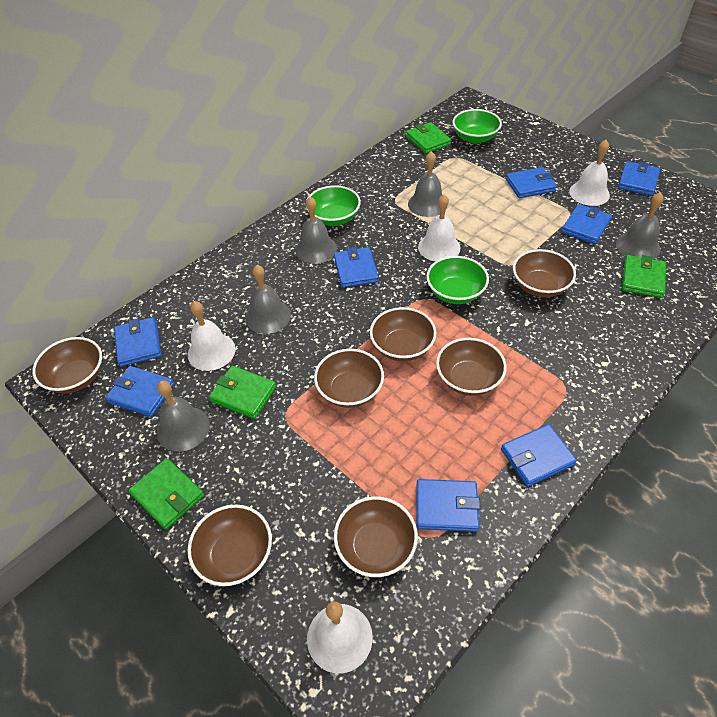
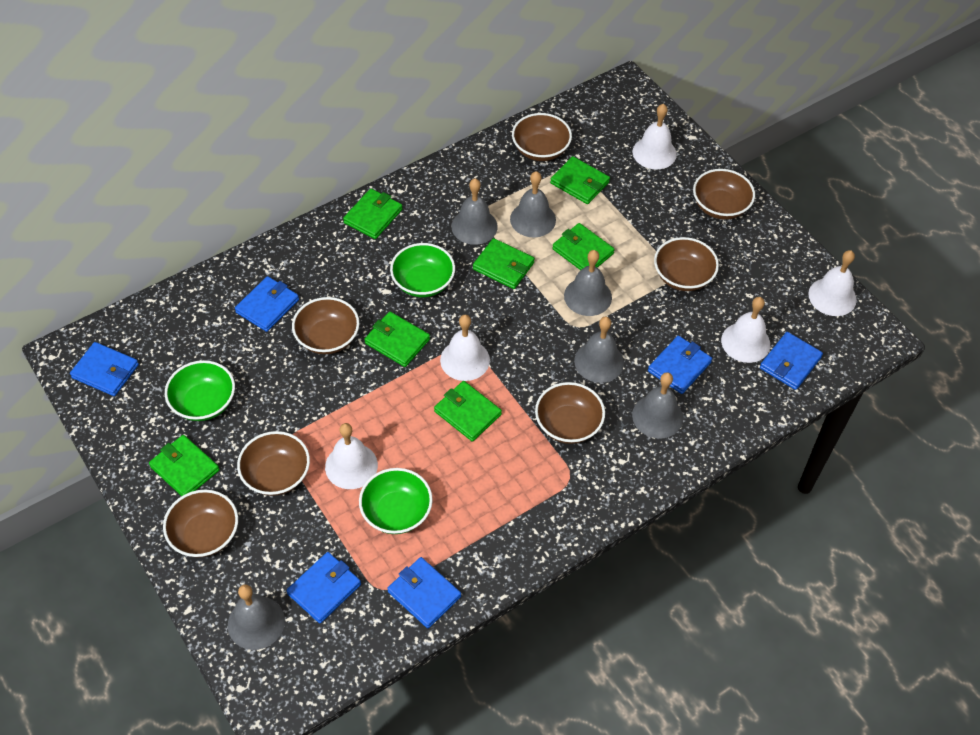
blue wallet: [106,366,174,417] [114,317,161,367] [334,247,379,288] [416,479,481,532] [501,424,577,487] [506,167,557,198] [561,204,612,244] [618,161,660,196] = 8 -> [70,342,139,396] [235,276,299,332] [286,552,361,623] [387,557,461,628] [648,336,712,394] [760,332,823,390] = 6
green wallet: [129,458,204,529] [209,366,276,419] [406,122,451,154] [622,255,666,298] = 4 -> [149,435,220,496] [343,189,403,239] [365,312,430,367] [434,381,502,441] [473,238,535,289] [550,156,610,204] [552,223,615,270] = 7
grey bell: [157,381,210,452] [245,265,291,334] [295,197,337,264] [408,151,447,217] [616,192,664,259] = 5 -> [228,584,285,650] [451,179,498,245] [510,171,556,237] [564,250,612,316] [574,317,624,383] [632,372,683,438] = 6
white bell: [188,301,235,371] [307,601,373,673] [418,194,460,261] [569,140,610,206] = 4 -> [325,423,378,489] [440,315,490,381] [633,104,677,169] [721,297,770,363] [809,250,857,316] = 5

